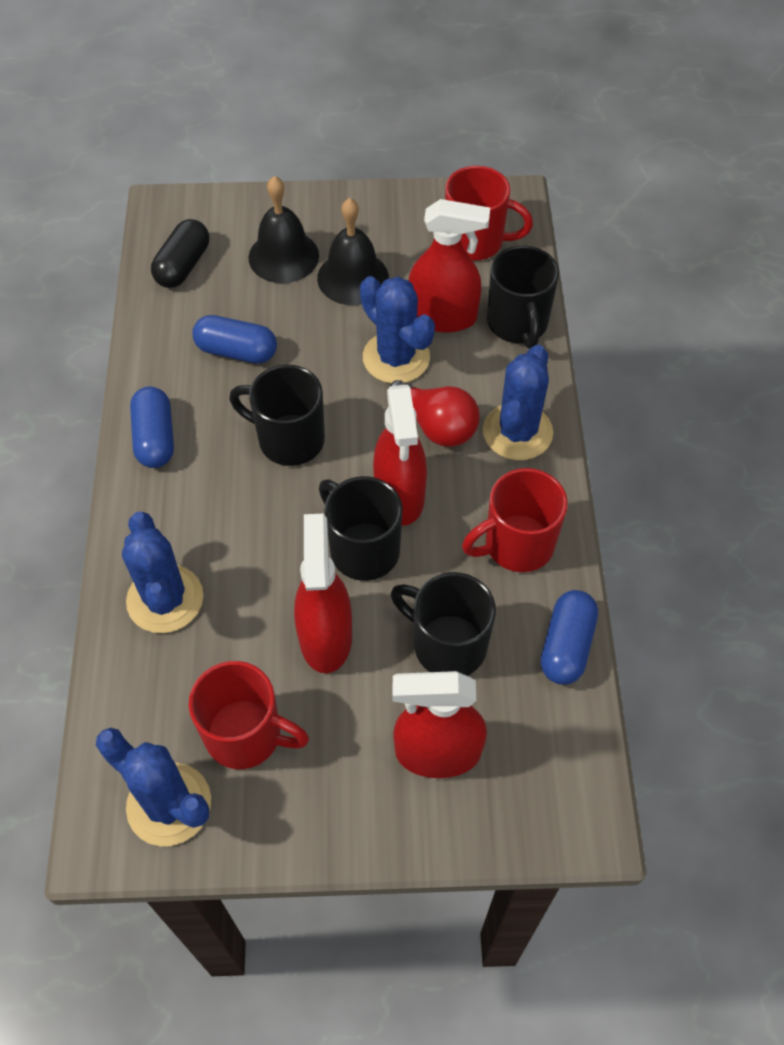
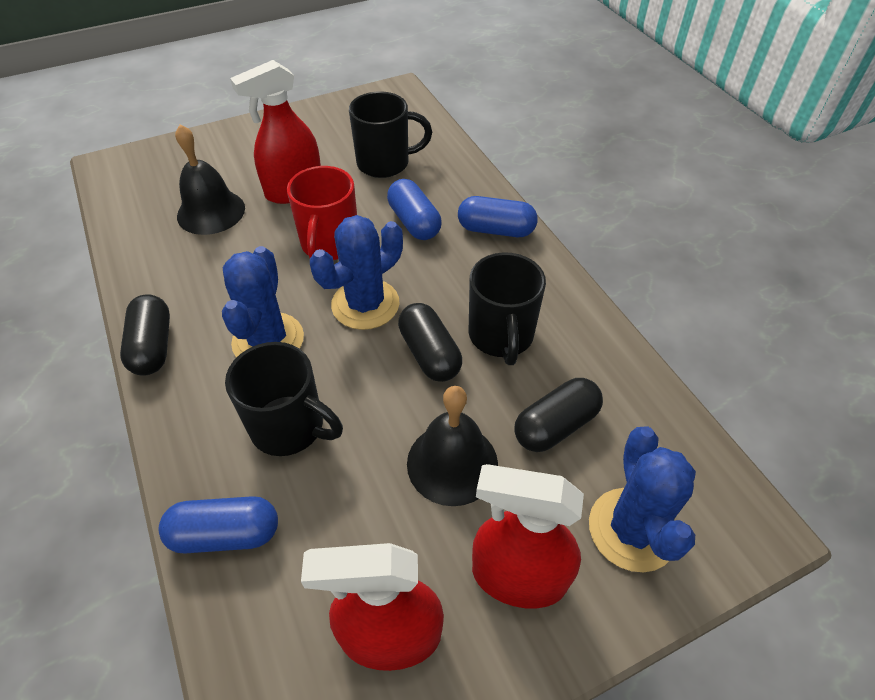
black capsule: [151,219,209,288] = 1 -> [120,294,170,376] [398,303,462,382] [514,378,603,452] = 3
black mug: [229,365,325,466] [319,476,403,581] [391,572,496,675] [487,246,559,349] = 4 -> [225,342,343,456] [349,91,432,178] [468,252,546,365] = 3
blue cactus: [96,728,211,846] [122,512,203,633] [360,276,435,383] [483,345,553,460] = 4 -> [222,246,304,358] [310,215,403,330] [589,426,696,572] = 3
red light bulb: [388,380,479,447] = 1 -> none = 0
red mug: [188,661,309,769] [445,166,533,261] [462,468,568,572] = 3 -> [287,166,357,260] = 1
red spray bottle: [294,514,352,673] [373,385,427,526] [393,671,487,778] [408,199,490,333] = 4 -> [230,60,321,204] [301,543,444,671] [472,464,584,609] = 3

